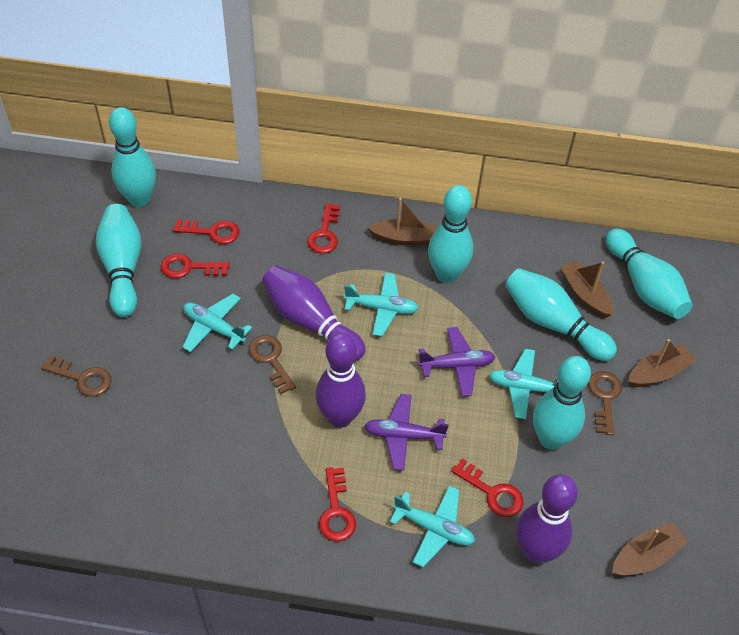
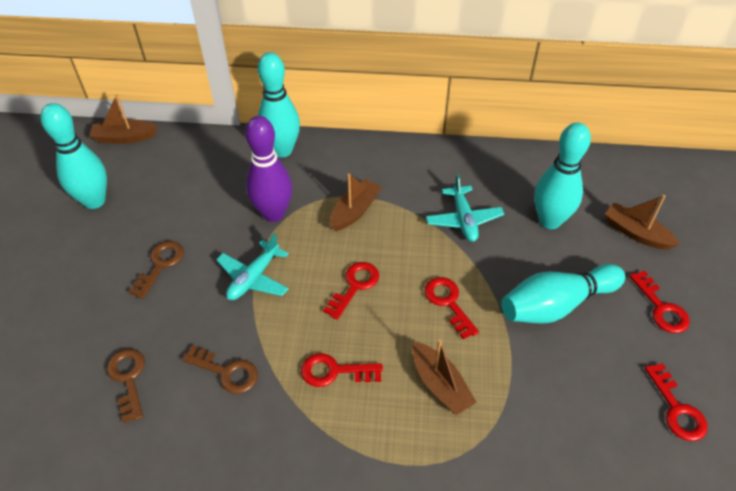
purple bowling pin: [262,265,366,361] [315,333,366,428] [516,474,578,563] = 3 -> [245,116,292,222] = 1
purple plane: [364,394,449,471] [418,327,495,396] = 2 -> none = 0
turquoise bowling pin: [96,204,141,317] [109,107,156,207] [428,185,473,283] [505,268,617,361] [533,356,591,450] [606,229,692,319] = 6 -> [40,103,107,209] [258,52,300,157] [501,264,625,324] [534,123,591,229] = 4
turquoise plane: [182,294,252,352] [344,273,419,336] [390,486,475,567] [489,349,558,420] = 4 -> [216,233,289,300] [426,174,504,242] = 2

